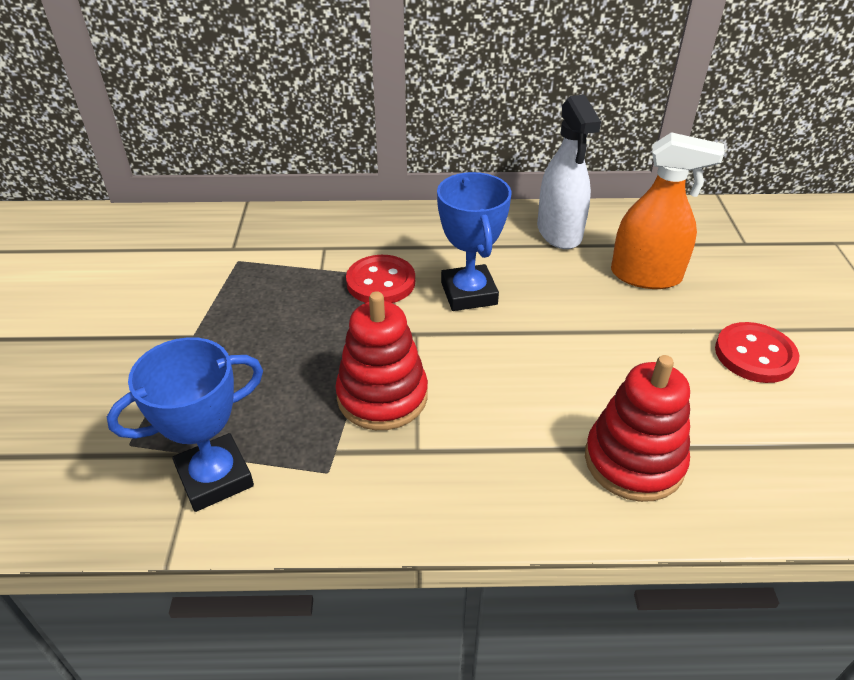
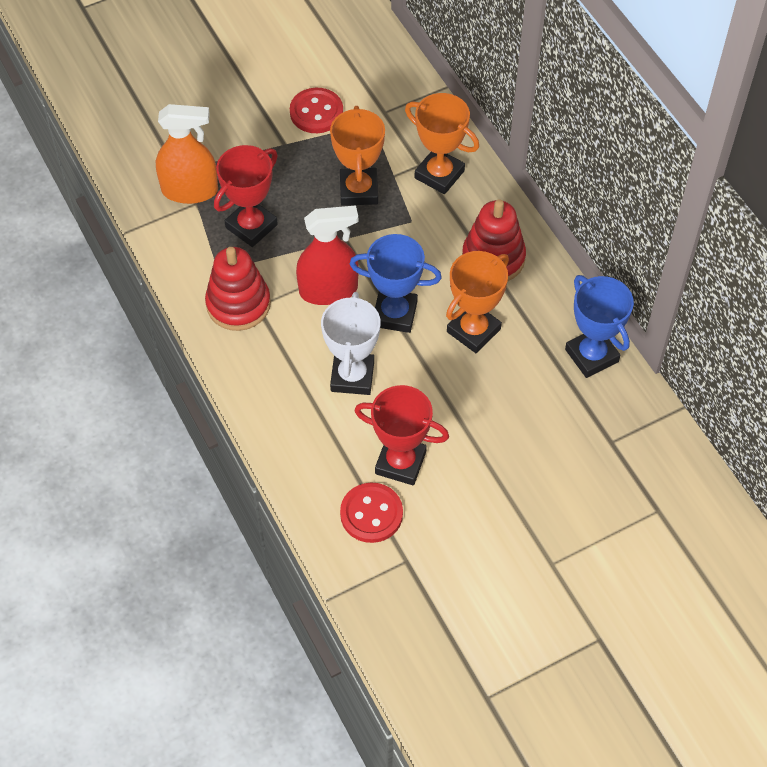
orange trophy: none = 0 -> [330,106,385,206] [405,93,479,194] [446,251,509,353] = 3
red spray bottle: none = 0 -> [296,205,358,305] = 1
red trophy: none = 0 -> [214,145,278,247] [354,385,449,485] = 2
white spray bottle: [537,95,601,249] = 1 -> none = 0
white trophy: none = 0 -> [321,292,381,395] = 1

